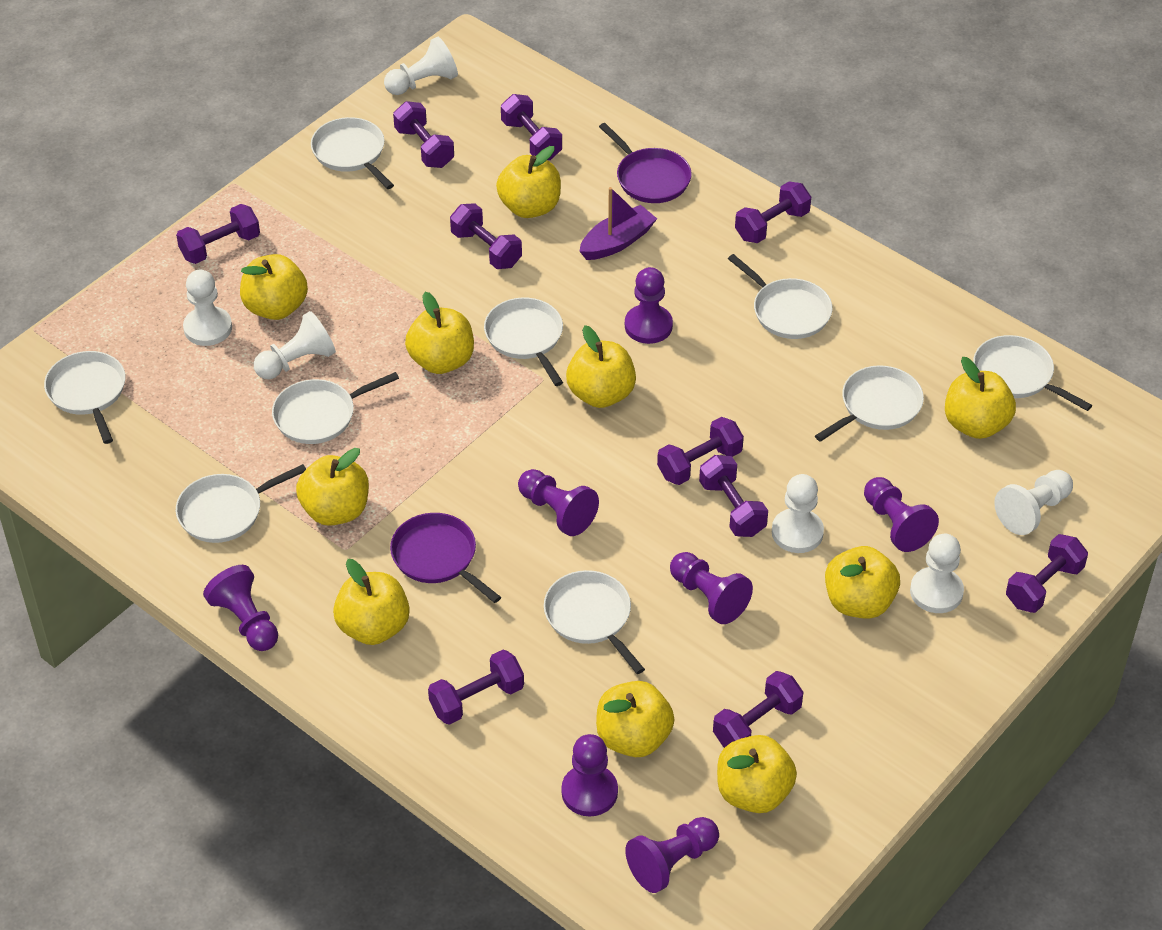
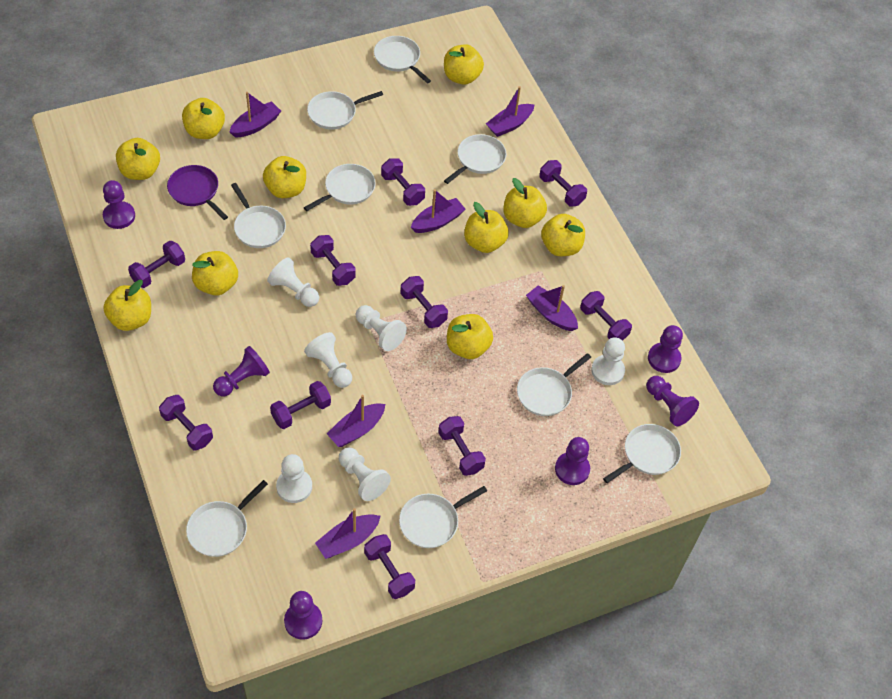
purple boat: [579,187,657,260] = 1 -> [230,92,281,137] [315,508,380,559] [326,395,385,447] [411,189,466,233] [486,86,534,137] [526,285,578,331] = 6
purple pan: [390,513,501,603] [599,123,692,203] = 2 -> [167,165,228,220] = 1
purple pawn: [203,565,278,651] [518,469,599,536] [561,734,618,816] [625,267,673,344] [625,817,719,893] [670,552,753,624] [864,477,939,552] = 7 -> [103,180,135,229] [213,346,270,396] [284,591,322,640] [555,437,590,485] [646,376,699,426] [648,325,683,373] = 6

